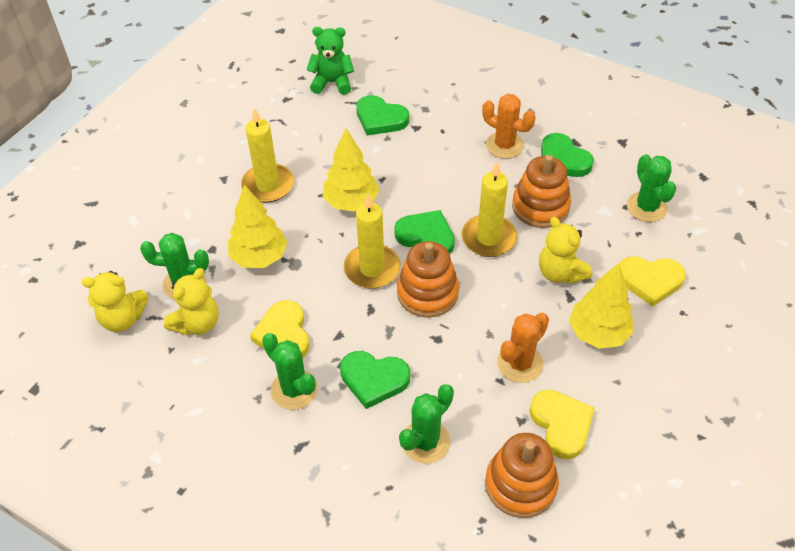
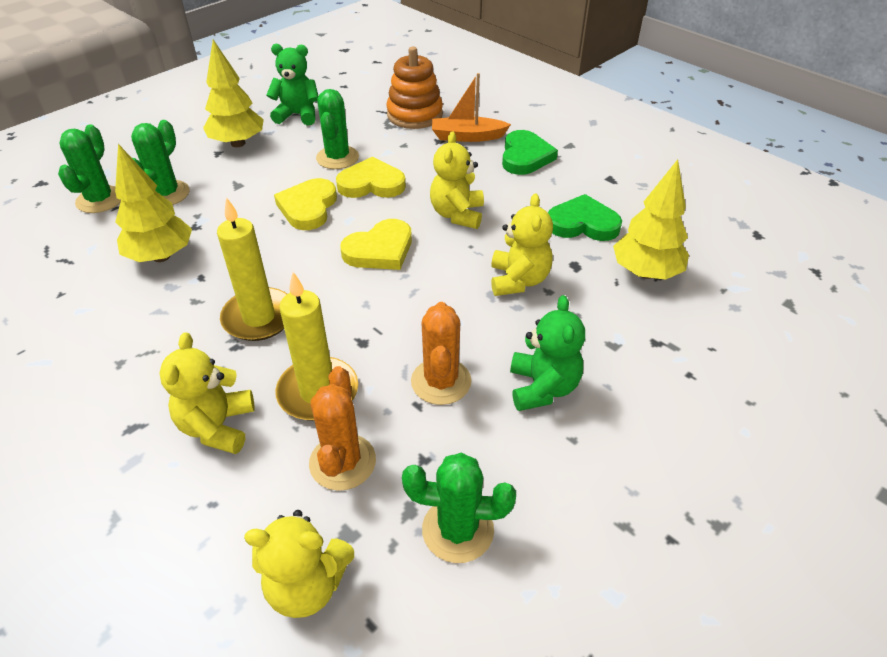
green heart: [340,351,410,409] [356,95,409,135] [394,210,455,254] [541,133,594,177] = 4 -> [502,130,558,175] [548,194,622,241] = 2
green teddy bear: [306,27,354,95] = 1 -> [267,44,318,125] [510,295,585,411] = 2
orange boat: none = 0 -> [432,73,511,142] = 1
orange stacking toy: [397,241,459,318] [485,433,559,518] [512,155,571,228] = 3 -> [386,47,443,129] = 1
yellow candle: [241,108,294,202] [344,193,401,289] [462,162,517,257] = 3 -> [217,197,287,341] [275,272,358,421] = 2
yellow teddy bear: [81,271,149,332] [164,268,219,336] [539,217,592,284] = 3 -> [159,332,255,454] [244,510,354,618] [430,132,484,229] [491,194,553,296] = 4

